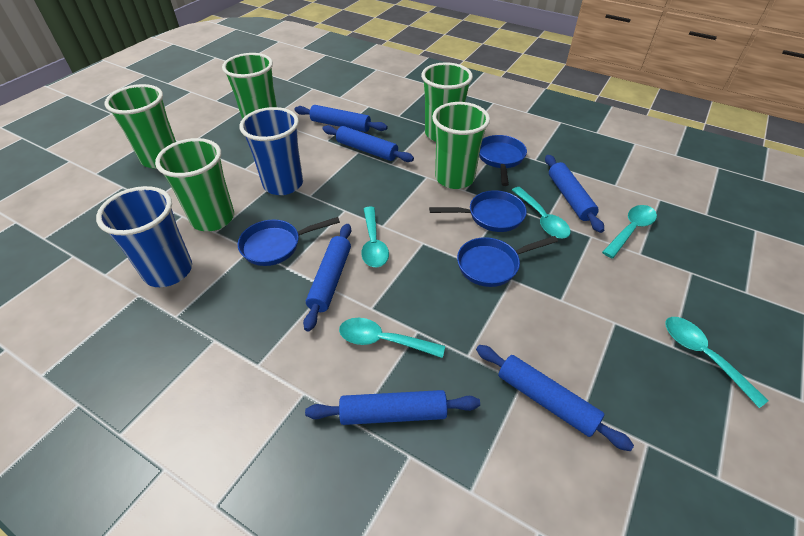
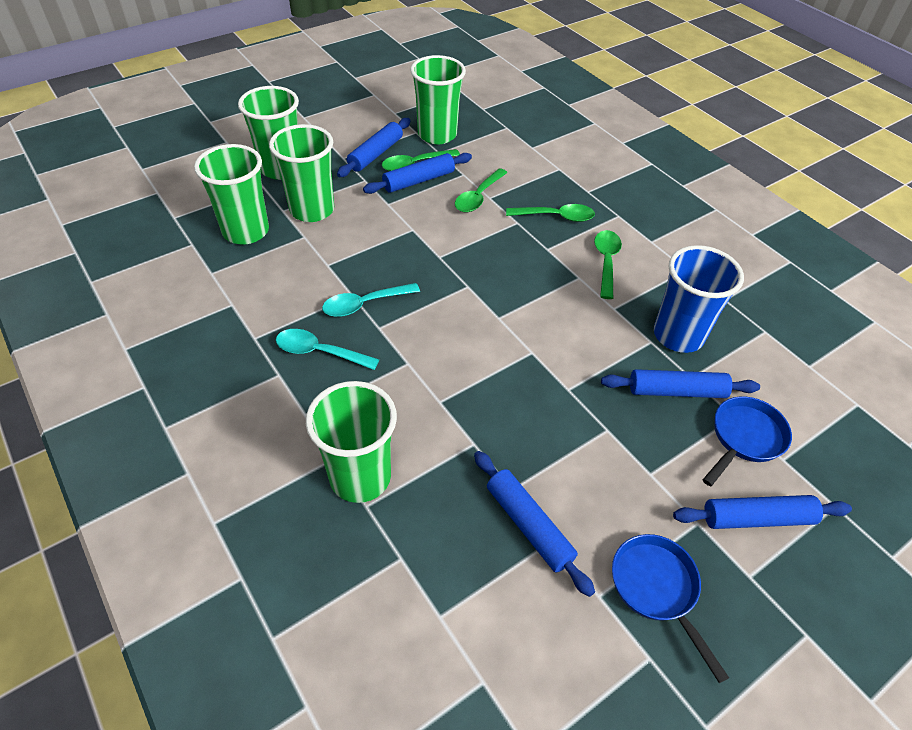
blue cup: [96,186,192,287] [239,107,303,195] = 2 -> [654,245,744,353] = 1
blue pan: [238,217,340,266] [429,190,527,232] [457,236,558,287] [479,135,527,186] = 4 -> [612,534,729,683] [703,396,792,486] = 2
blue rolling pin: [295,105,388,132] [303,224,351,331] [305,390,480,425] [323,125,414,162] [476,345,634,451] [545,155,604,233] = 6 -> [337,118,411,177] [363,153,472,194] [474,451,595,597] [601,369,760,398] [673,495,852,529] = 5
green spoon: none = 0 -> [382,149,460,171] [455,168,507,212] [506,204,595,222] [594,230,622,299] = 4
turquoise spoon: [339,318,445,358] [361,206,389,267] [512,187,571,239] [602,205,657,258] [665,317,769,408] = 5 -> [276,329,379,370] [322,283,420,317] = 2

